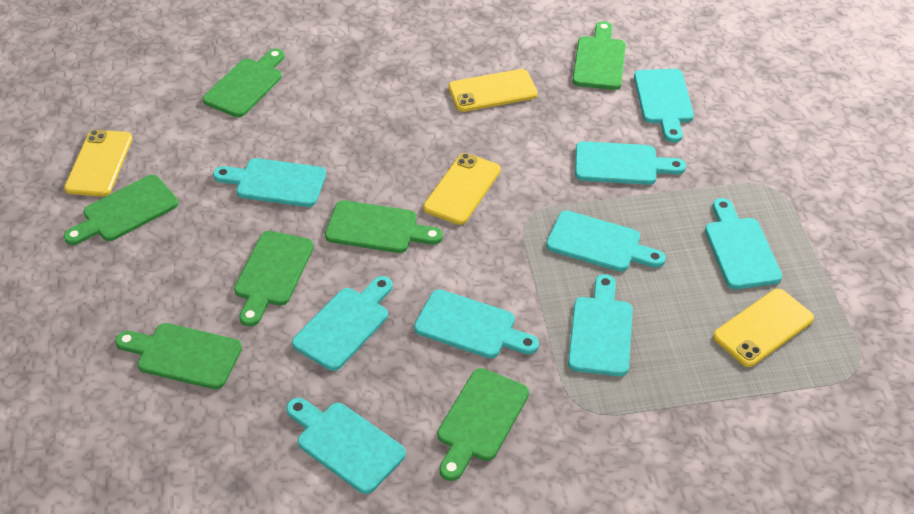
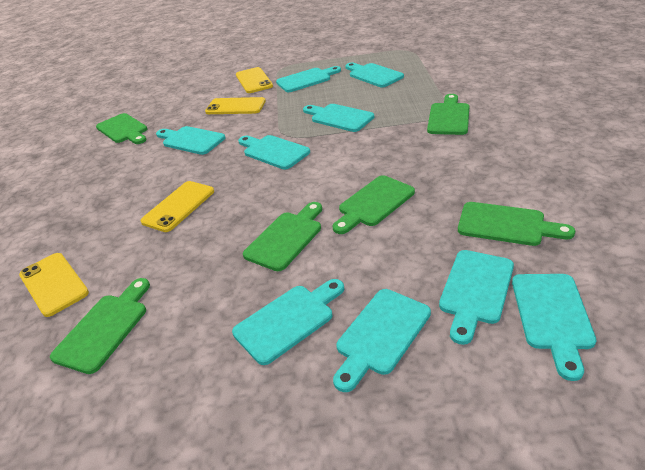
green cutting board: [64,175,179,245] [115,323,242,389] [203,48,284,117] [234,231,314,326] [325,200,443,253] [437,368,529,481] [572,21,626,90] = 7 -> [50,278,150,374] [96,113,147,144] [243,202,322,271] [333,175,415,234] [427,94,469,135] [458,202,575,246] = 6

